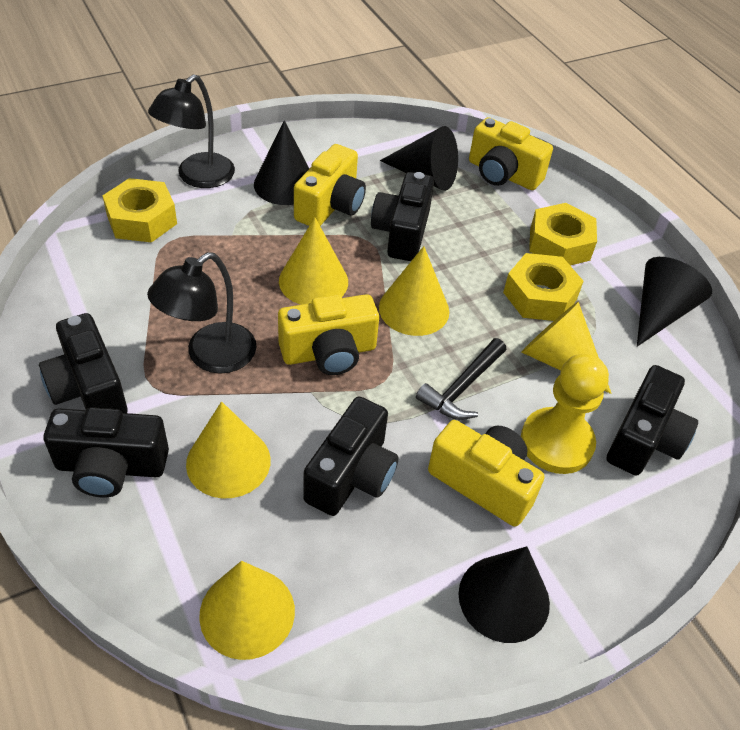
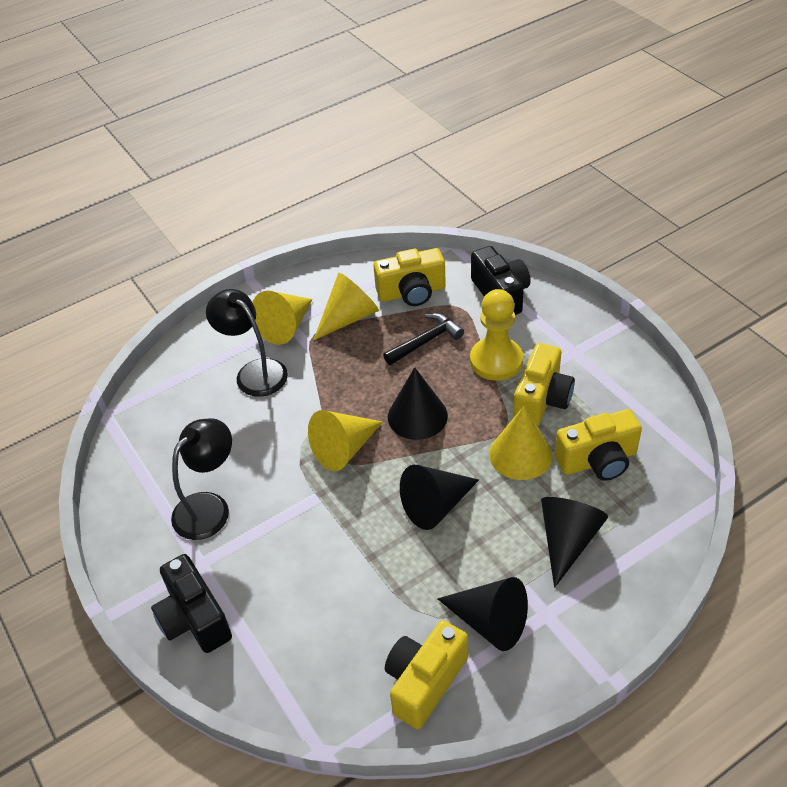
black camera: [39,313,127,413] [43,407,169,497] [303,396,399,516] [371,172,434,261] [606,365,698,476] = 5 -> [151,554,232,653] [471,246,531,315] = 2
yellow cone: [186,402,271,498] [199,561,295,660] [279,217,348,305] [379,246,449,336] [522,302,612,394] = 5 -> [252,291,313,345] [308,410,383,471] [314,273,379,340] [489,406,552,480] = 4
yellow nut: [102,178,177,243] [503,253,584,321] [529,203,597,265] = 3 -> none = 0

